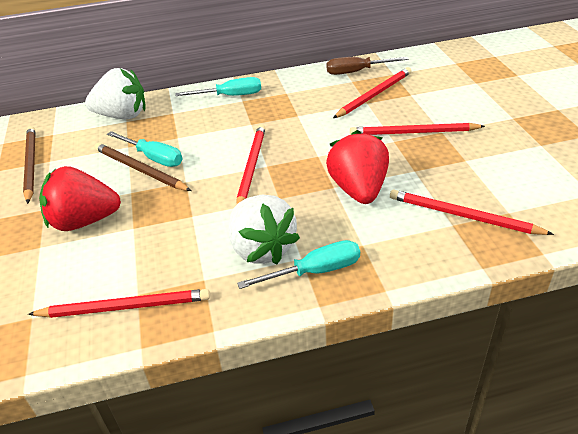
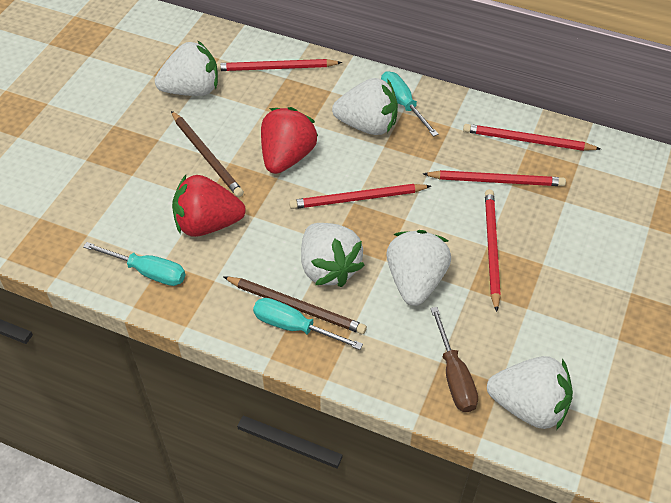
white strawberry: [85,68,146,119] [228,195,300,264] = 2 -> [155,40,218,96] [301,223,365,287] [332,78,398,135] [386,230,451,306] [487,356,573,430] = 5

